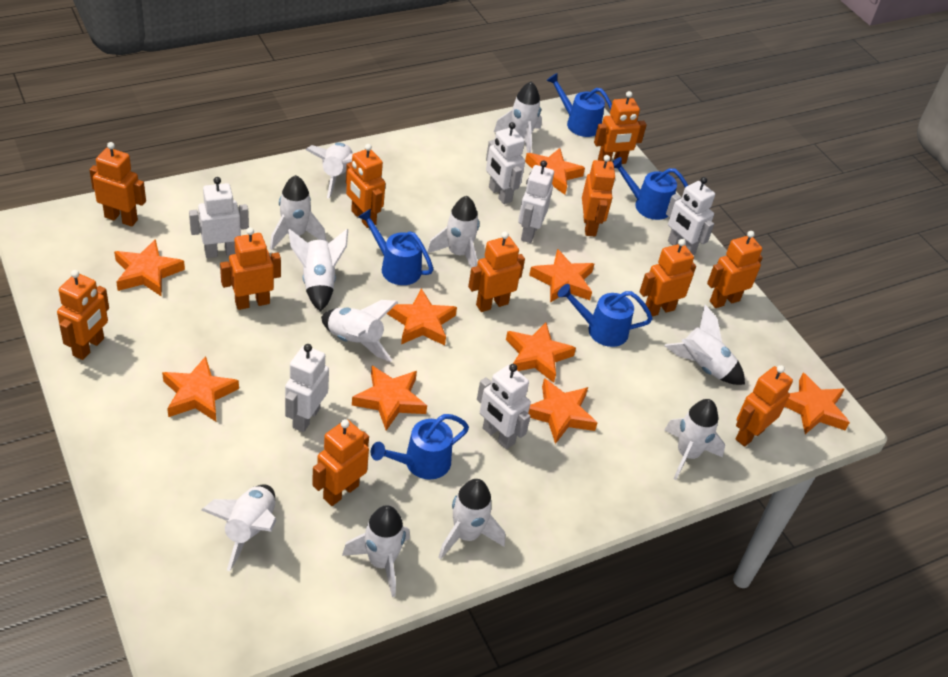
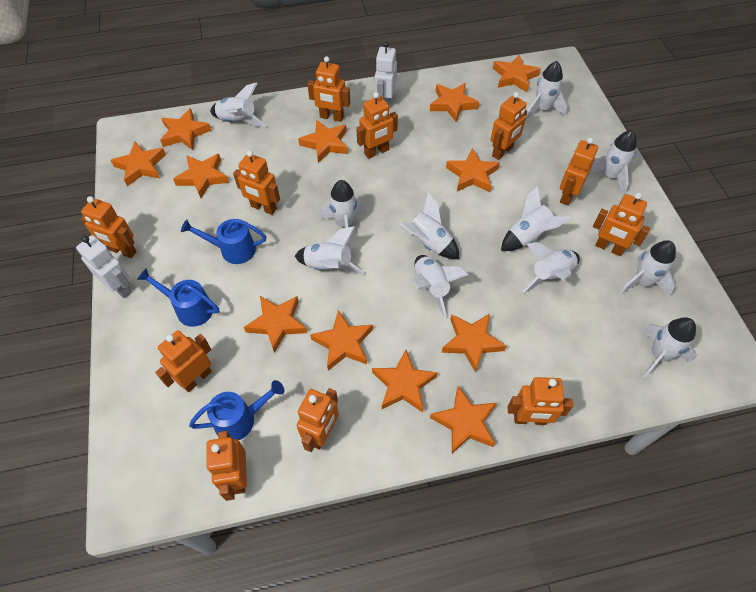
blue watering can: [358,209,433,285] [371,414,469,480] [546,73,612,137] [557,284,653,347] [613,157,688,220] = 5 -> [137,268,219,327] [181,219,267,264] [189,380,284,440] = 3
orange star: [114,239,185,297] [162,356,239,422] [352,366,427,431] [387,288,457,345] [506,322,576,383] [525,148,585,195] [528,378,597,444] [529,249,594,303] [784,373,850,434] = 9 -> [110,141,166,186] [160,108,212,150] [173,154,229,198] [244,296,307,353] [298,120,348,163] [310,310,373,371] [372,350,438,412] [430,83,479,122] [430,386,496,454] [442,314,506,373] [446,148,500,192] [493,54,541,92] = 12
white robot: [189,177,249,258] [285,344,329,432] [477,364,531,449] [486,122,525,204] [518,160,554,243] [666,177,715,255] = 6 -> [76,235,132,298] [375,42,397,105] = 2

